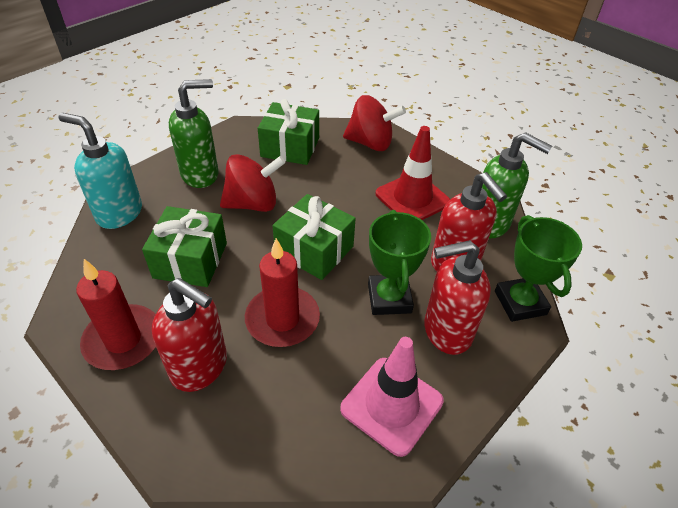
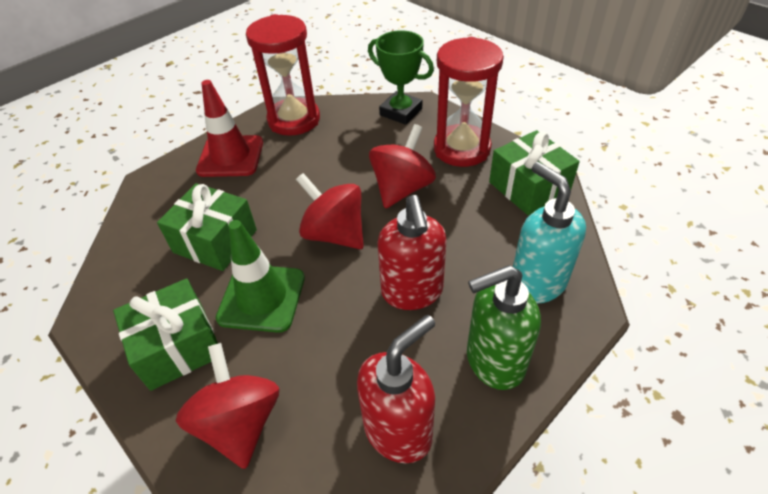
green soap dispenser: [169,79,219,188] [482,132,552,238] = 2 -> [467,265,541,390] = 1
green traffic cone: none = 0 -> [216,220,305,333] = 1
green trophy: [368,210,431,315] [495,215,582,322] = 2 -> [368,30,434,125] = 1
pink traffic cone: [340,337,444,457] = 1 -> none = 0
red candle: [76,259,156,370] [245,238,320,347] = 2 -> none = 0
red hourglass: none = 0 -> [246,14,320,136] [434,37,504,167] = 2
red soap dispenser: [152,278,227,392] [424,240,491,355] [431,172,507,271] = 3 -> [357,315,435,463] [377,195,447,310] = 2
red spinning top: [220,154,285,212] [343,95,406,151] = 2 -> [176,343,279,469] [296,173,364,249] [369,124,436,209] = 3

